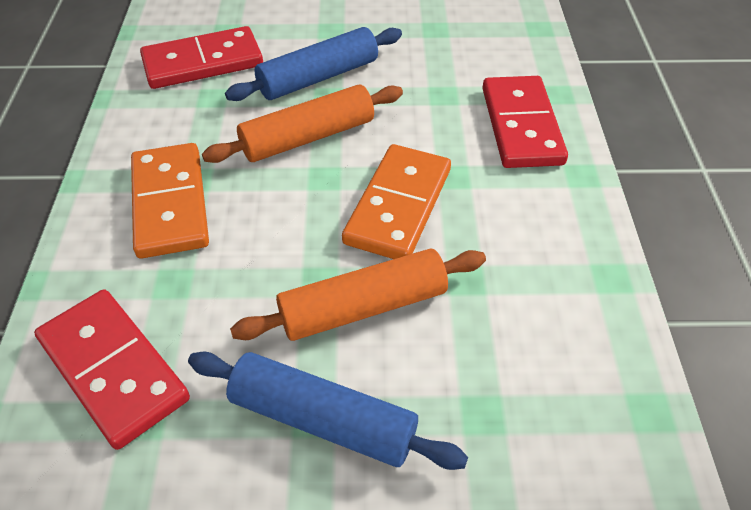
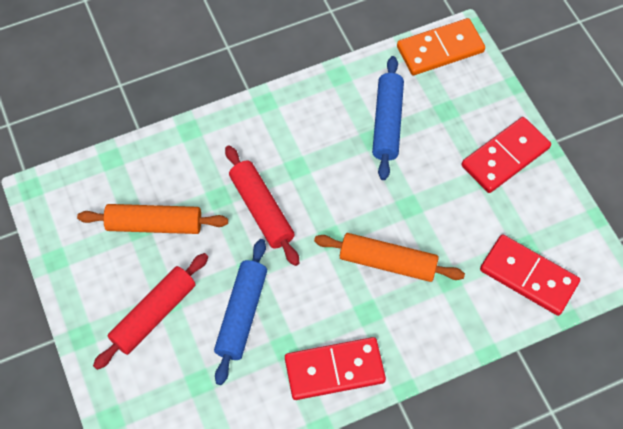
orange domino: [131,143,209,258] [342,144,451,259] = 2 -> [397,18,485,75] = 1
red rolling pin: none = 0 -> [93,253,208,370] [225,145,299,266] = 2

